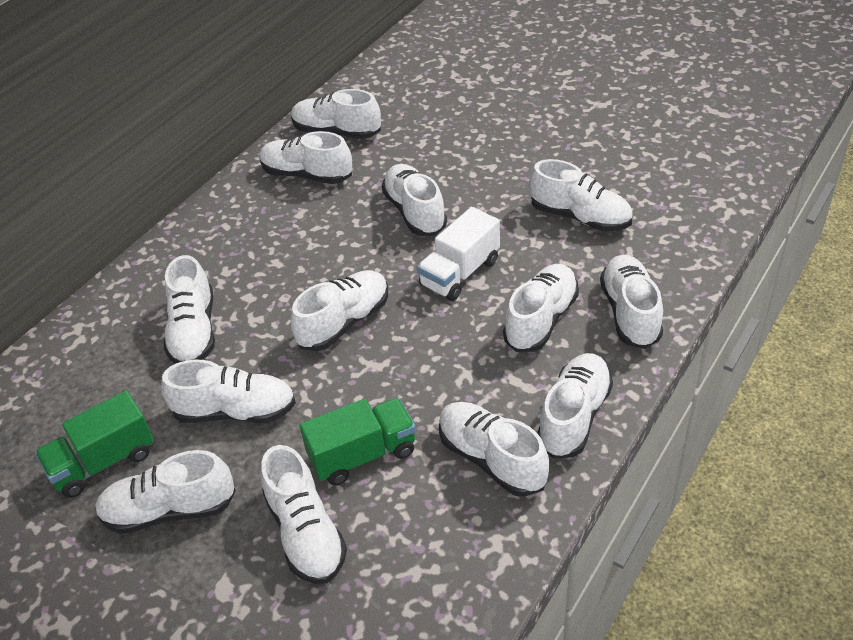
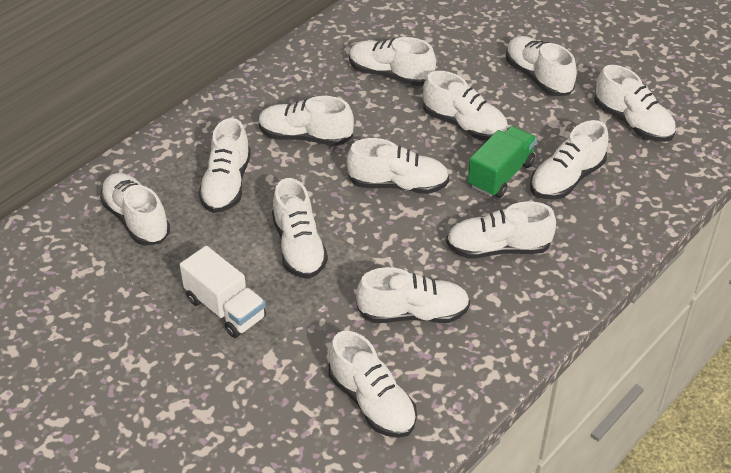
green truck: [35,391,154,498] [300,398,416,485] = 2 -> [468,126,537,198] = 1

